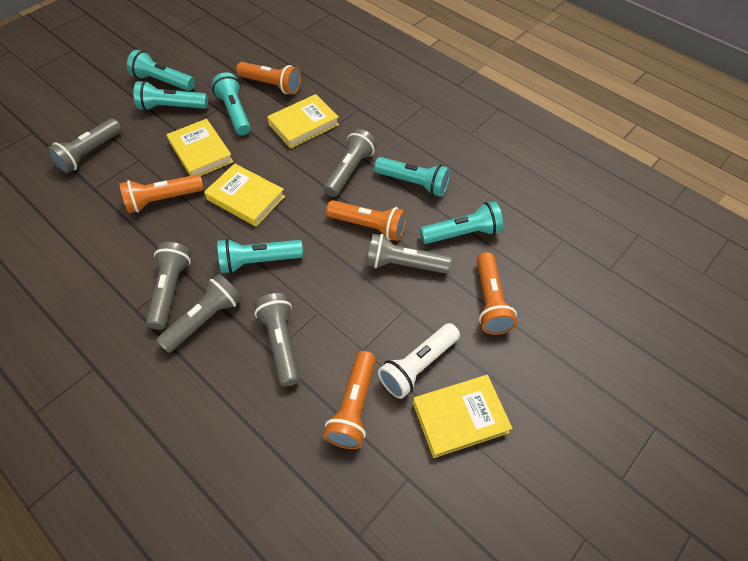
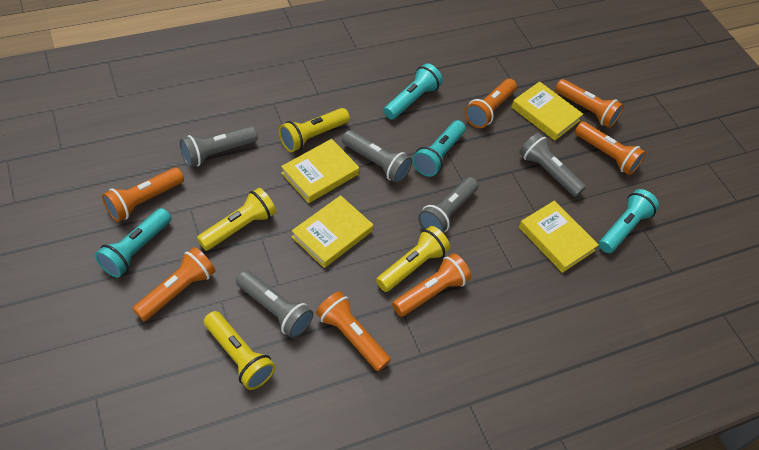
grey flashlight: [47,118,122,173] [146,242,191,330] [156,274,242,353] [254,293,300,387] [323,129,377,197] [367,234,452,274] = 6 -> [180,126,258,168] [236,270,313,338] [342,130,412,183] [418,177,478,233] [519,133,586,197] = 5
orange flashlight: [119,174,204,213] [236,62,301,95] [323,351,376,449] [326,200,407,241] [477,252,517,335] = 5 -> [102,168,184,222] [133,247,215,321] [316,291,391,371] [392,253,471,317] [465,79,517,128] [555,79,624,128] [575,122,646,175] = 7
turquoise flashlight: [127,50,195,91] [134,81,208,111] [212,72,251,135] [217,238,303,274] [374,157,450,197] [420,201,503,244] = 6 -> [95,208,171,278] [384,63,443,120] [412,120,466,177] [599,189,659,253] = 4
white flashlight: [378,323,460,399] = 1 -> none = 0
yellow flashlight: none = 0 -> [197,188,276,251] [204,311,275,390] [279,108,350,152] [376,226,450,292] = 4

